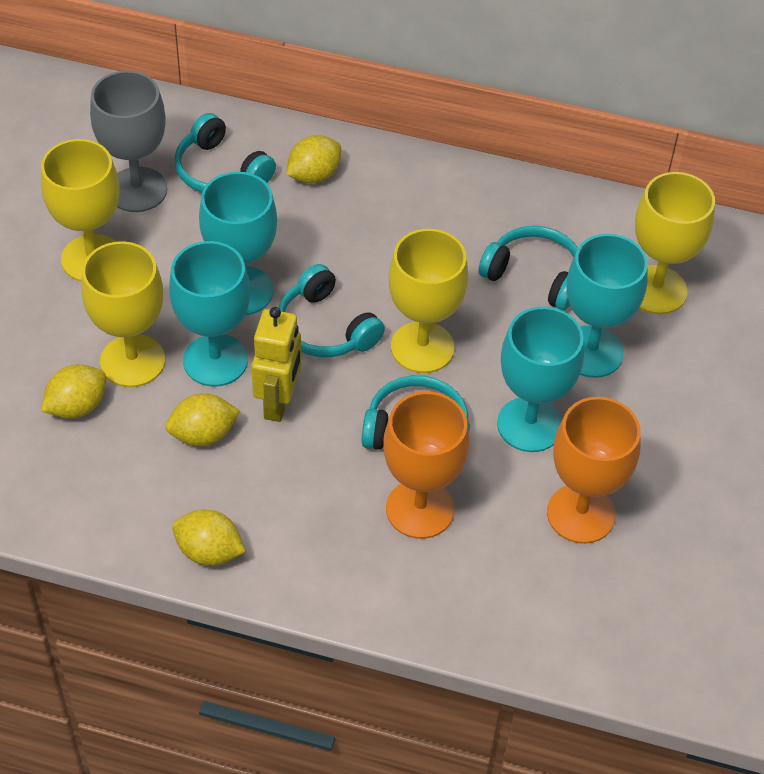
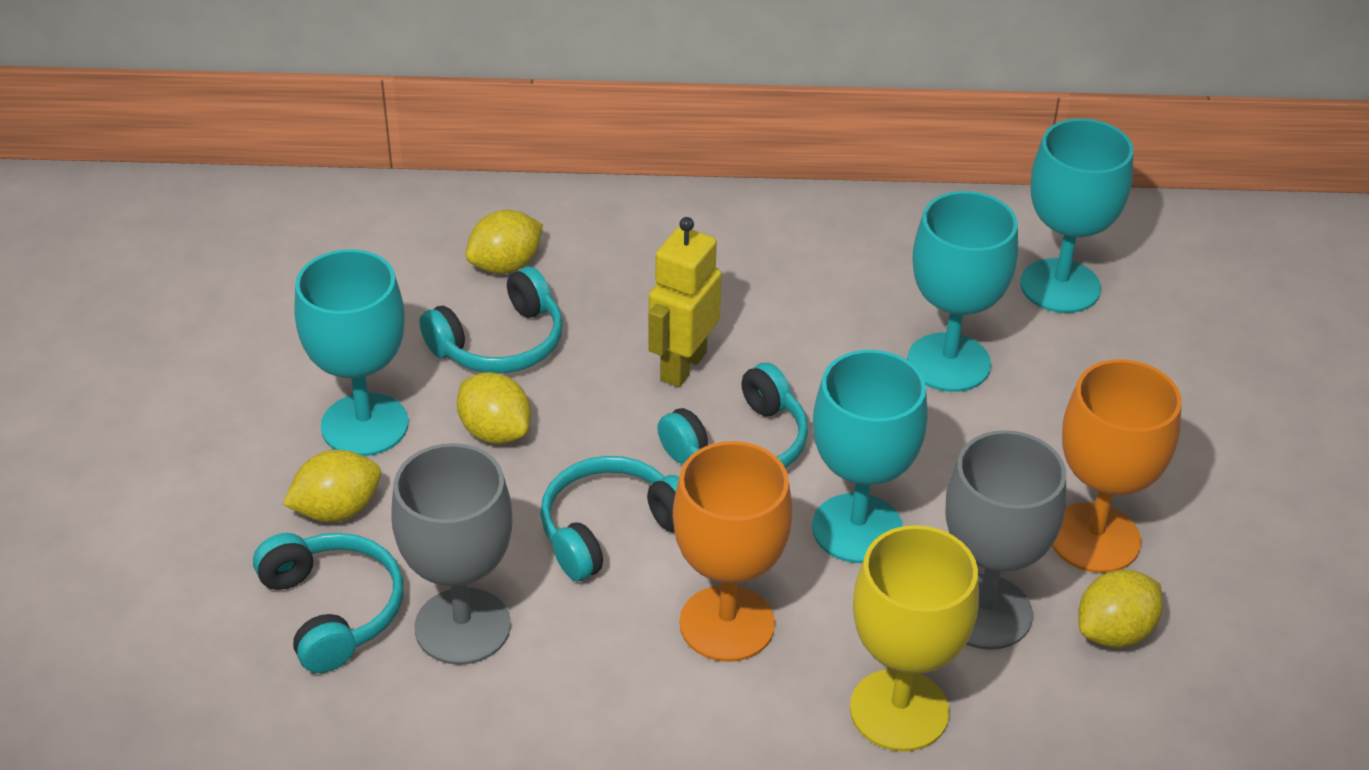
grey goblet: [90,71,167,212] = 1 -> [391,443,513,665] [945,430,1066,650] = 2
yellow goblet: [41,139,120,282] [81,241,165,387] [389,229,468,373] [635,172,715,314] = 4 -> [850,525,979,751] = 1

